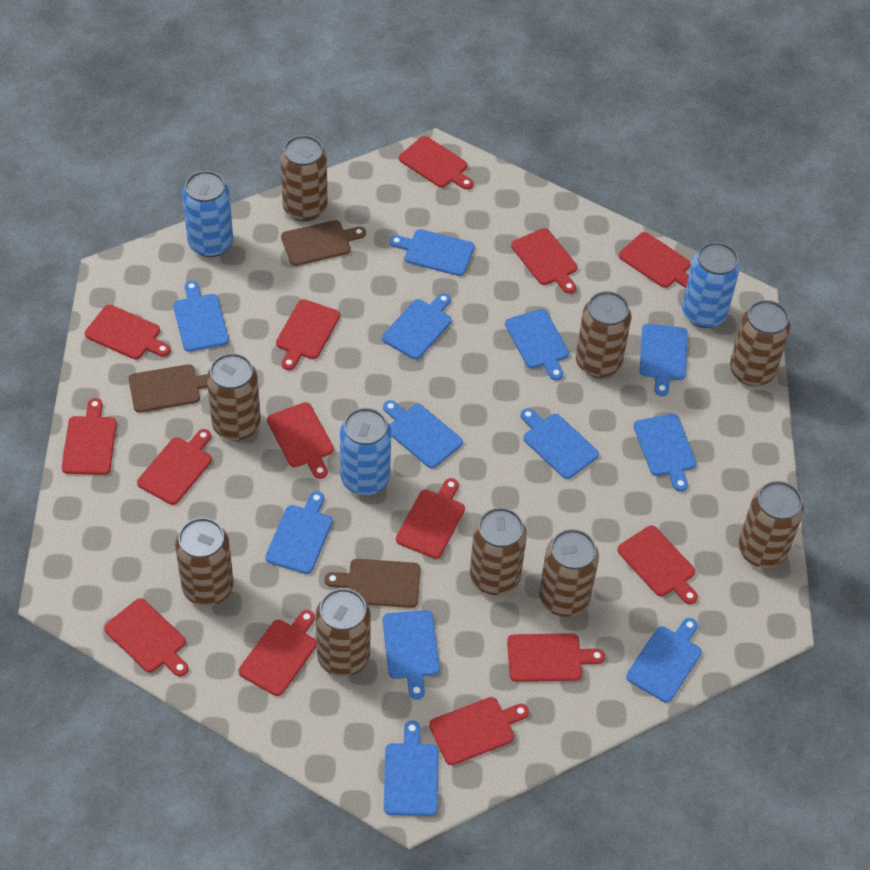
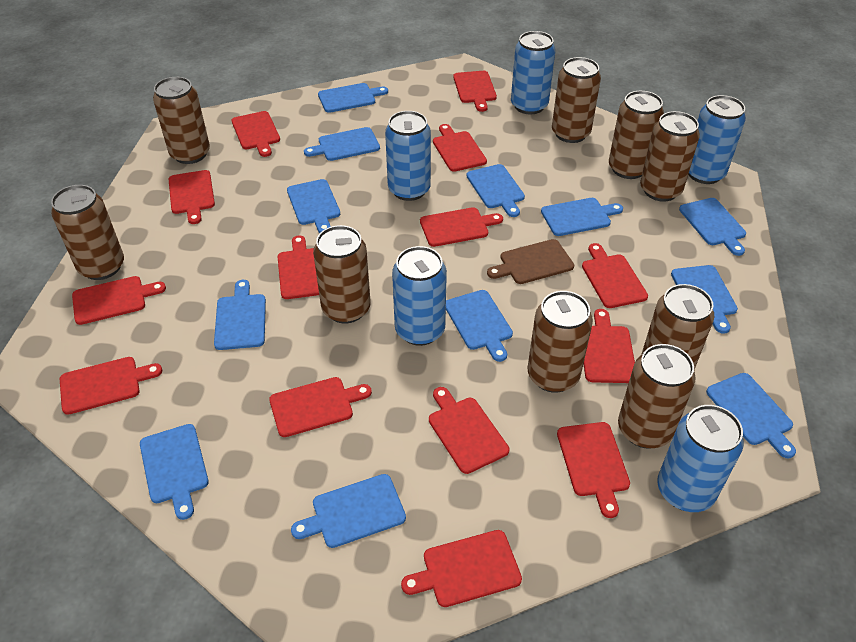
blue can: [182,171,233,257] [340,408,391,495] [682,242,740,328] = 3 -> [385,111,431,201] [392,246,447,346] [511,31,556,114] [657,405,744,512] [688,95,746,184] = 5
brown cutting board: [129,364,208,413] [281,220,366,266] [325,559,421,608] = 3 -> [487,239,574,284] = 1

